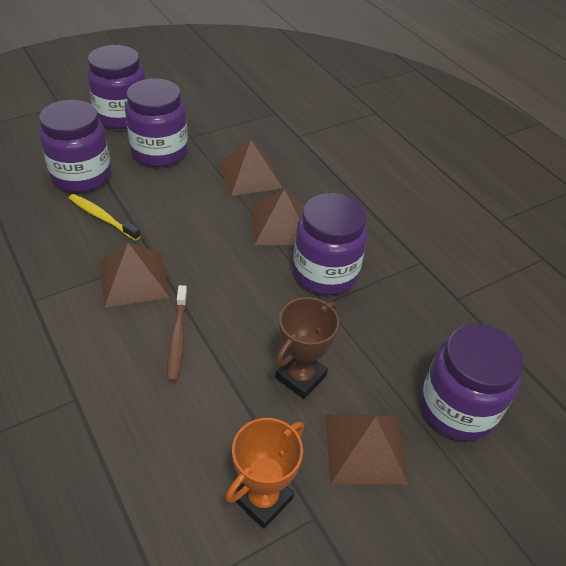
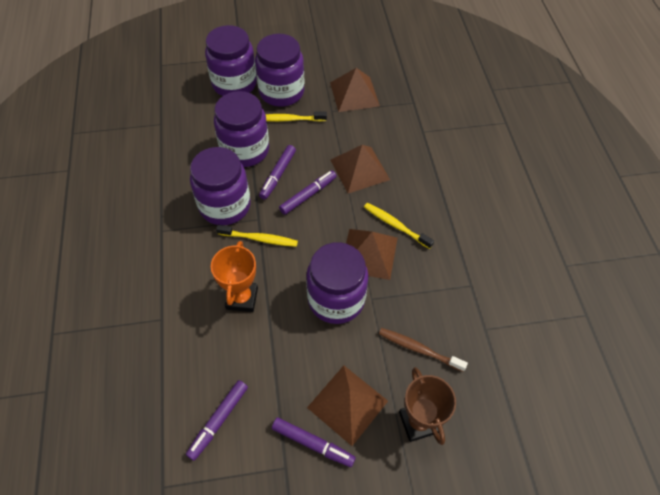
purple marker: none = 0 -> [186,380,248,461] [259,145,296,200] [272,417,356,467] [279,170,337,215] = 4
yellow toothbrush: [69,194,141,241] = 1 -> [216,225,298,247] [266,112,327,122] [364,203,434,249] = 3

